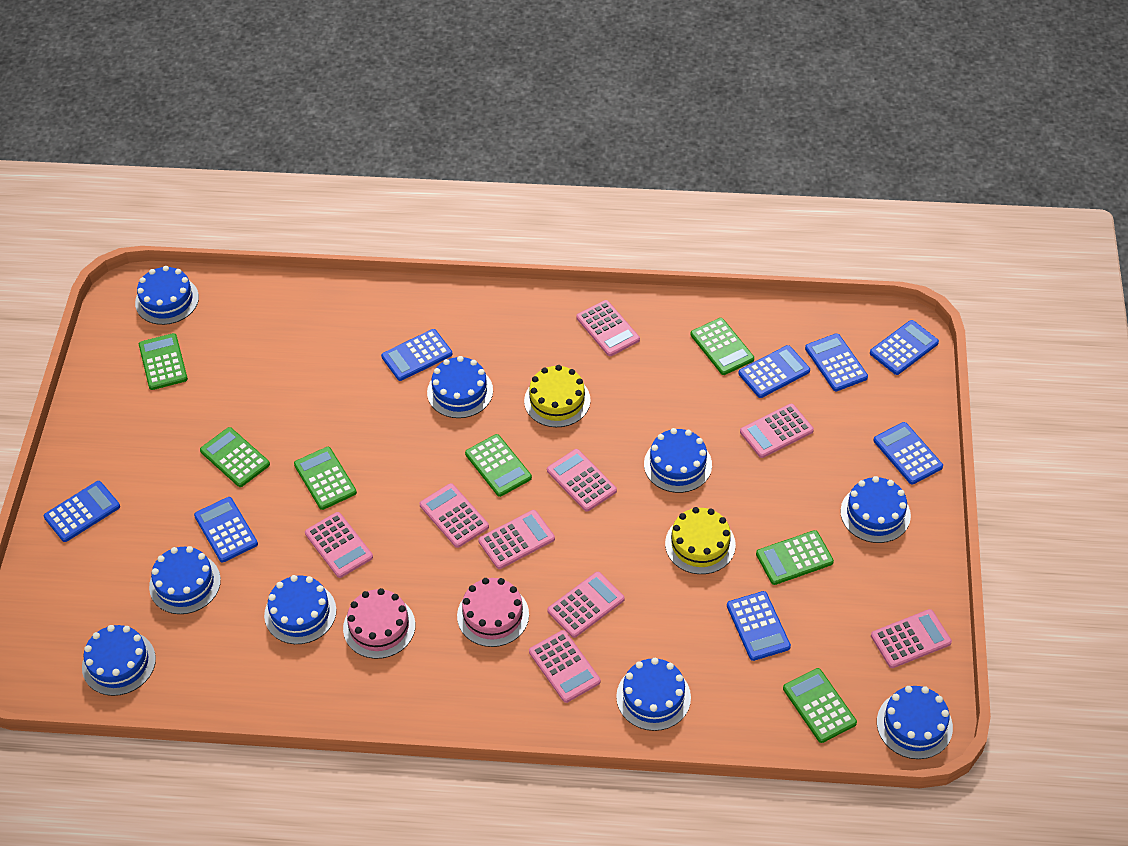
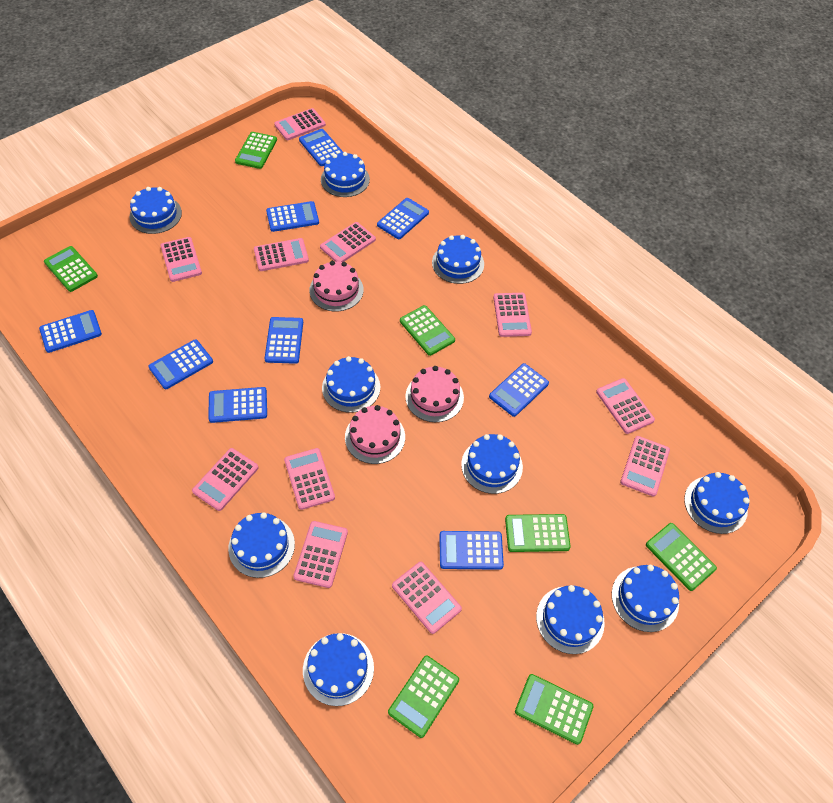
blue cake: [82,625,156,696] [135,266,199,325] [149,546,221,614] [264,575,336,644] [427,356,493,418] [616,658,691,731] [644,428,712,493] [840,476,911,543] [877,686,953,759] = 9 -> [130,187,182,234] [228,512,295,578] [303,633,374,706] [321,152,370,197] [322,356,380,413] [432,235,484,284] [461,434,523,494] [536,585,605,654] [612,565,679,632] [684,472,750,534] = 10
blue calculator: [44,481,120,542] [194,497,258,562] [381,329,452,381] [727,591,791,661] [738,345,810,398] [805,333,868,391] [870,320,939,375] [873,422,943,485] = 8 -> [39,310,102,353] [148,339,213,389] [208,387,267,423] [265,317,303,364] [266,201,319,232] [299,129,343,166] [377,198,429,239] [439,531,504,570] [489,363,549,417] = 9
pink cake: [343,588,415,659] [457,578,529,647] = 2 -> [309,261,363,311] [345,405,405,464] [405,366,464,422] = 3
pink calculator: [305,512,373,578] [420,483,489,548] [478,510,555,569] [529,630,601,703] [547,449,617,512] [547,572,625,638] [576,300,640,356] [740,404,814,458] [871,609,952,668] = 9 -> [160,237,202,282] [192,448,259,511] [254,238,309,271] [274,108,326,140] [284,448,335,510] [293,521,348,588] [320,222,376,262] [392,562,462,634] [493,293,532,337] [596,378,655,434] [620,436,670,497] = 11
yellow cake: [524,365,591,427] [665,507,736,574] = 2 -> none = 0

